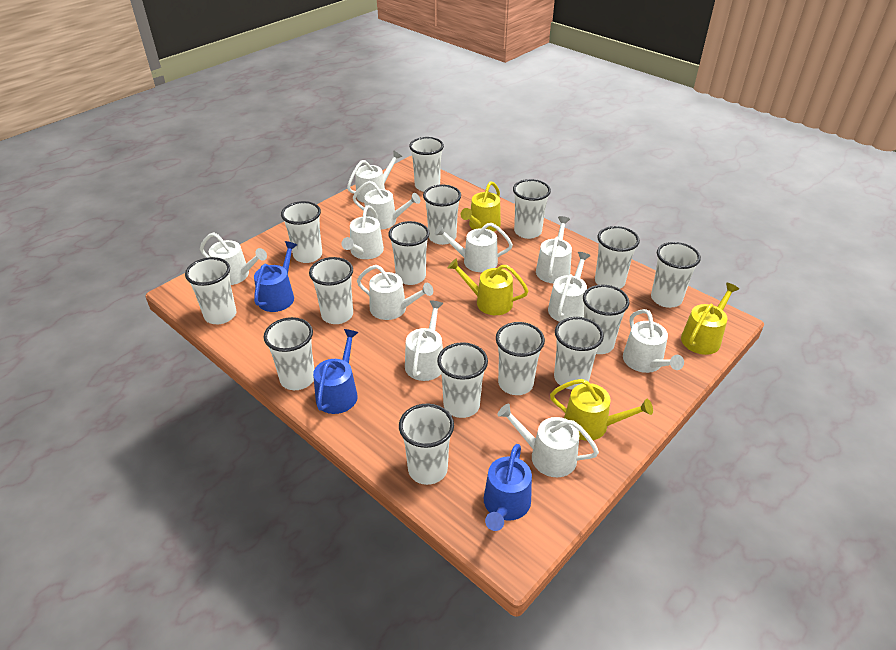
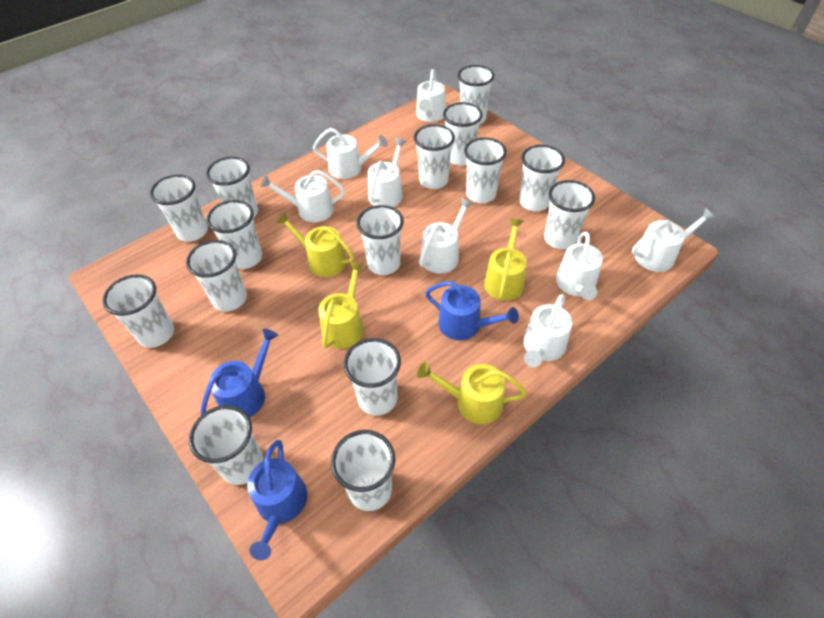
white watering can: [200,232,267,285] [341,205,384,259] [347,150,402,203] [353,181,421,230] [357,265,433,320] [405,300,444,381] [435,223,513,272] [497,403,599,477] [536,216,572,283] [548,252,590,322] [623,309,684,373] = 11 -> [260,170,345,222] [313,128,388,179] [368,138,406,207] [416,69,446,122] [419,198,473,273] [523,294,572,367] [556,232,603,300] [632,208,716,272] = 8

